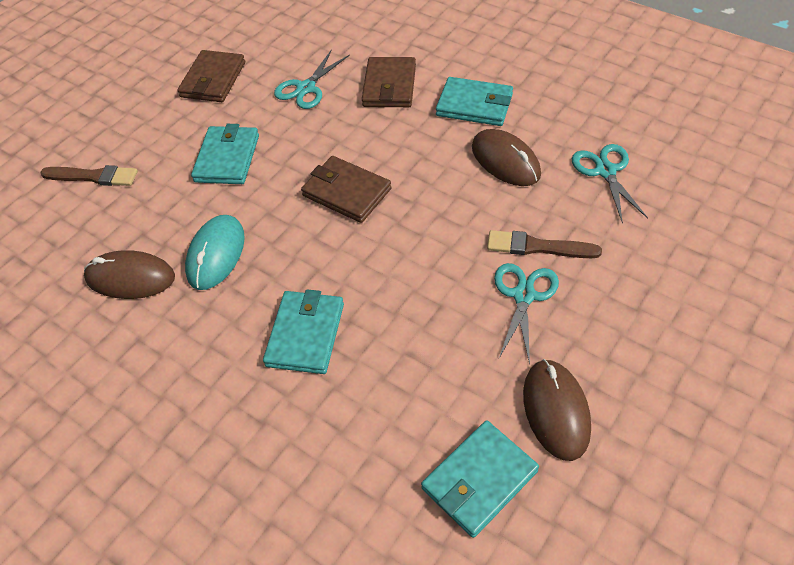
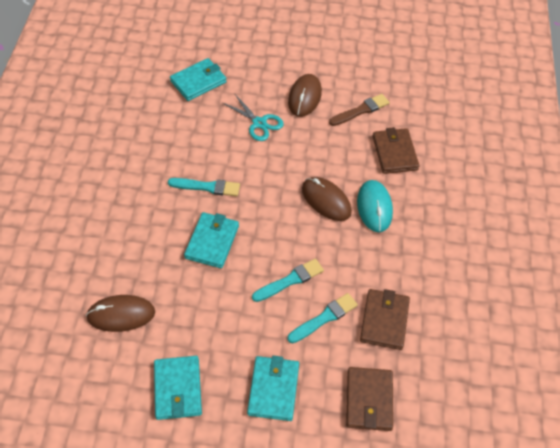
brown brush: [40,165,138,186] [487,230,602,258] = 2 -> [329,94,390,126] = 1
turquoise brush: none = 0 -> [168,178,240,196] [252,258,324,302] [287,293,358,344] = 3
turquoise scissors: [274,49,350,109] [494,263,559,364] [572,144,648,223] = 3 -> [223,93,284,141] = 1

